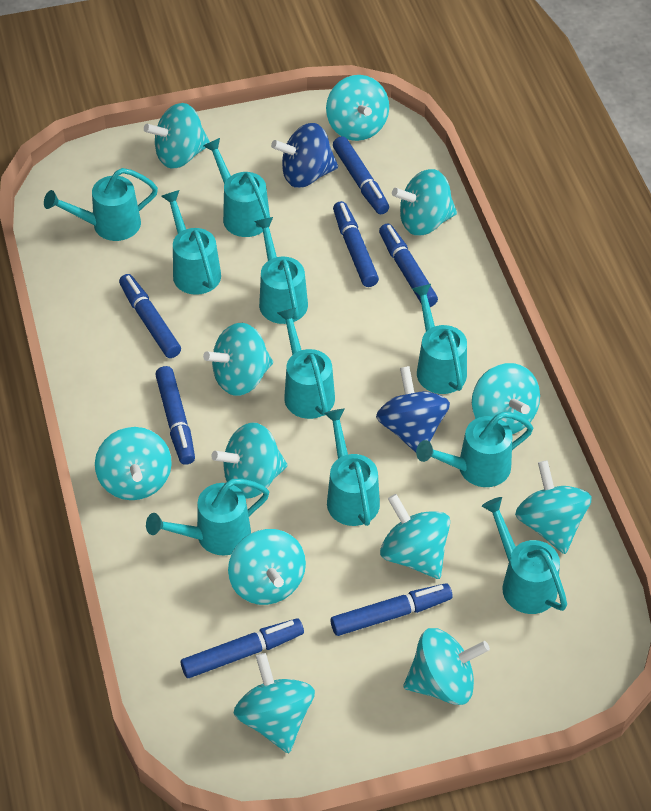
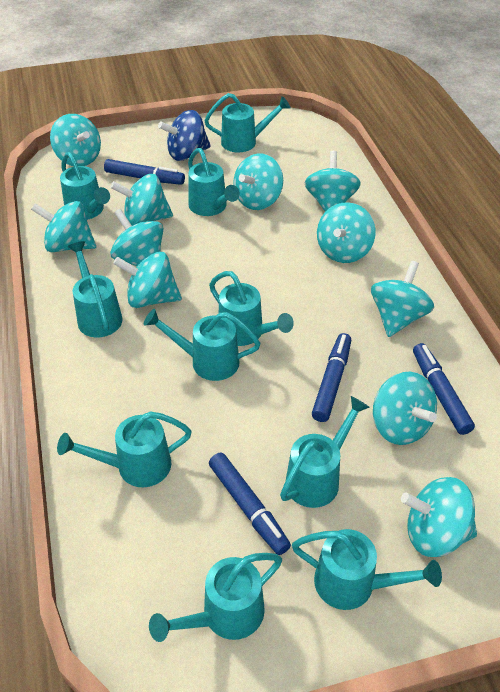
blue marker: [119,274,181,358] [155,366,195,465] [181,618,304,678] [331,583,452,636] [333,136,389,214] [333,201,379,287] [379,223,438,307] = 7 -> [104,159,185,185] [209,453,291,555] [312,333,351,422] [413,343,475,435] = 4
blue spinning top: [271,123,338,188] [376,366,450,453] = 2 -> [158,110,211,161] = 1
turquoise spinning top: [95,427,172,500] [144,103,210,169] [203,323,273,396] [211,422,287,499] [228,529,306,605] [234,653,315,753] [326,75,389,141] [380,494,450,579] [392,169,457,236] [403,628,490,705] [472,363,540,434] [515,460,592,554] = 12 -> [31,201,96,252] [50,114,101,166] [110,174,173,226] [110,209,164,266] [113,252,182,308] [233,154,283,210] [304,151,361,212] [317,202,376,263] [371,261,434,337] [373,372,437,445] [401,477,477,557] = 11

